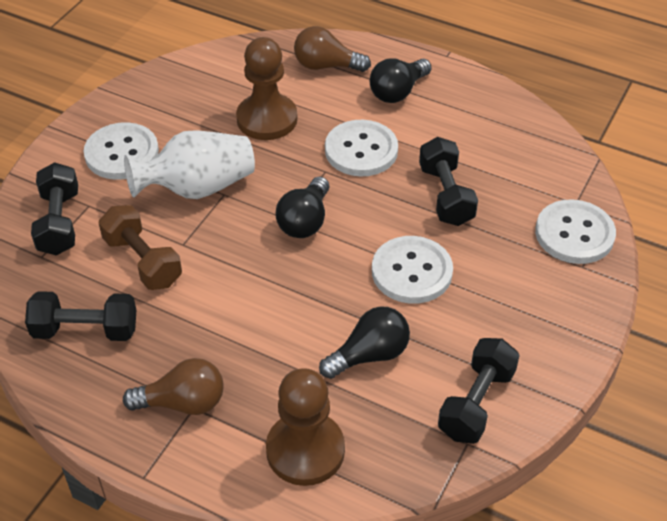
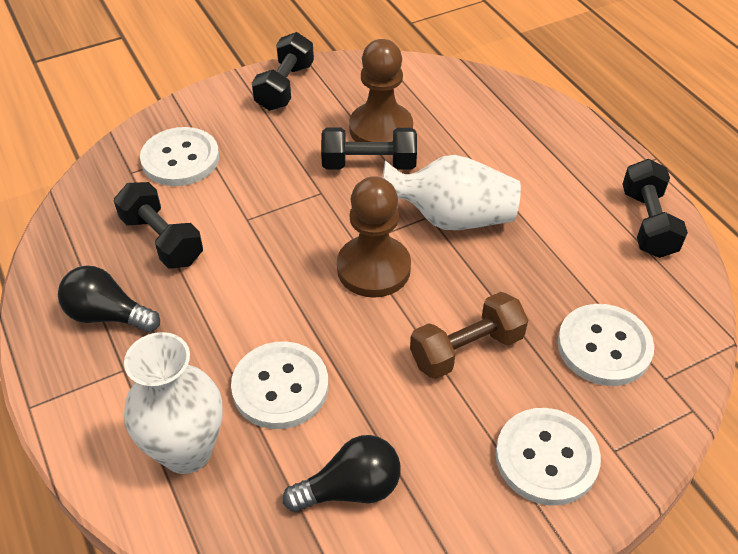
black light bulb: [275,176,329,238] [319,306,410,379] [370,58,432,103] = 3 -> [58,265,160,332] [283,435,401,512] = 2
brown light bulb: [123,358,224,415] [294,26,371,72] = 2 -> none = 0
white vase: [124,130,255,199] = 1 -> [124,332,223,474] [382,155,521,230] = 2

